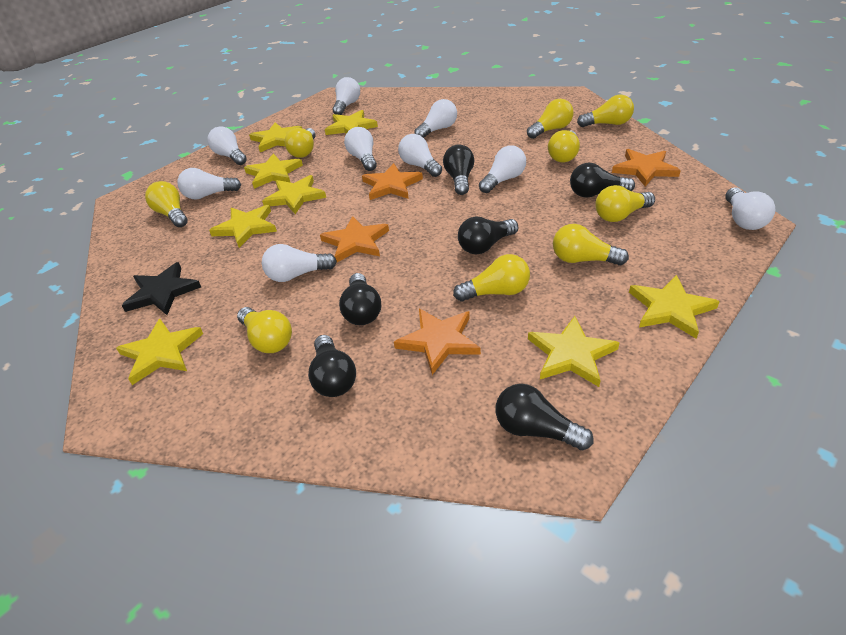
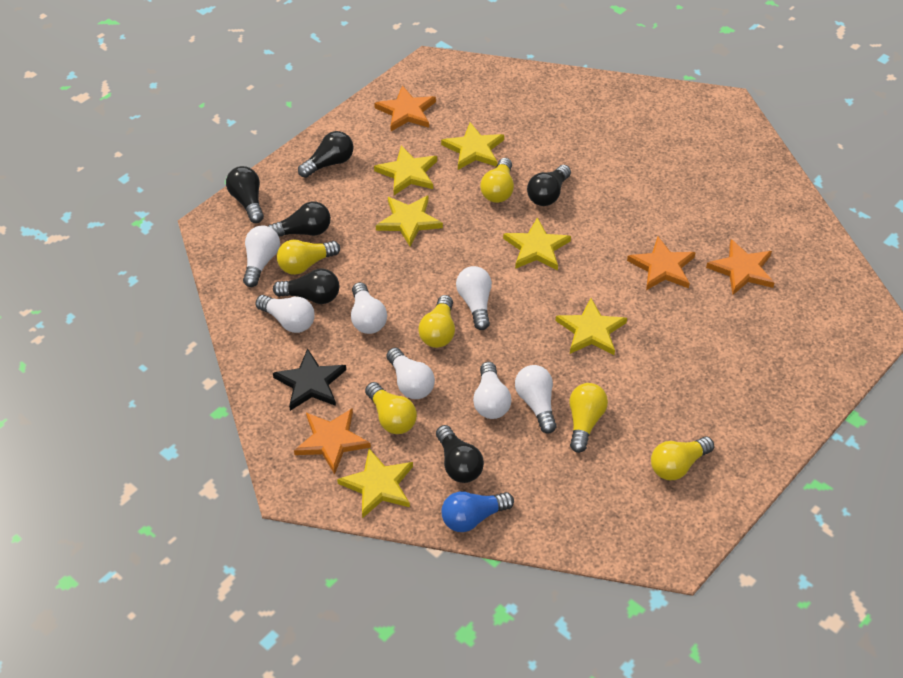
blue light bulb: none = 0 -> [441,491,514,532] = 1
white light bulb: [177,168,241,200] [207,126,247,165] [262,244,337,282] [332,77,360,115] [344,127,377,171] [398,134,442,177] [414,99,457,138] [479,146,526,193] [726,187,775,230] = 9 -> [243,225,280,287] [255,295,315,333] [351,282,387,334] [387,347,435,399] [456,266,492,330] [473,362,511,419] [515,365,557,433] = 7
yellow light bulb: [145,181,188,227] [237,307,292,353] [285,128,316,158] [453,254,530,301] [527,99,574,139] [548,130,580,162] [553,224,629,266] [577,95,634,127] [595,185,655,222] = 9 -> [277,240,340,275] [365,382,417,434] [418,295,455,348] [480,158,514,203] [570,383,608,453] [651,436,714,480] = 6
yellow star: [116,319,203,385] [209,205,277,248] [244,153,303,189] [249,122,302,152] [262,175,326,214] [325,110,378,135] [528,316,620,387] [629,275,720,339] = 8 -> [337,449,413,518] [374,146,437,195] [376,196,443,247] [441,122,504,170] [503,217,571,270] [556,298,627,355] = 6

